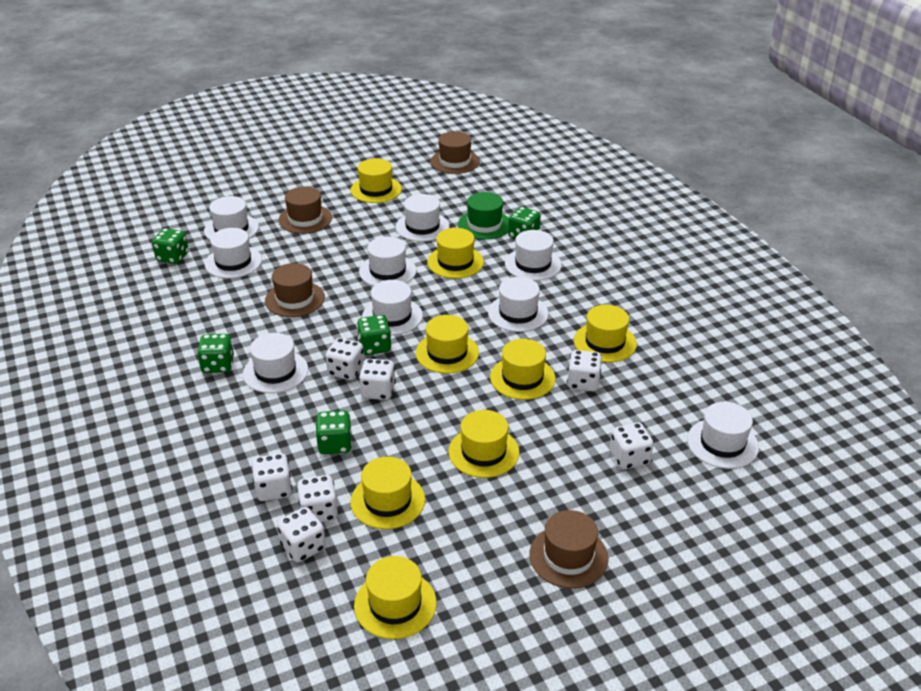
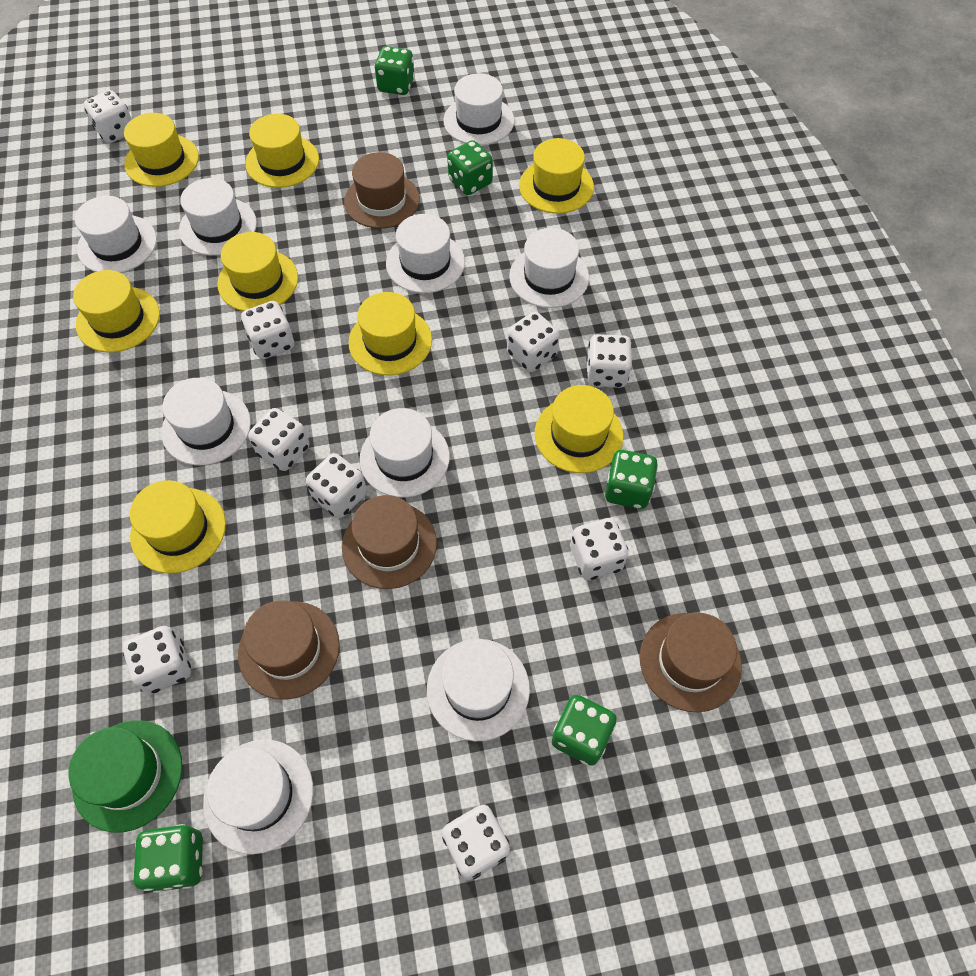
white dice: [252,453,292,501] [277,507,326,562] [296,475,338,522] [326,338,364,380] [359,359,396,400] [567,350,602,392] [610,423,654,470] = 7 -> [84,90,132,143] [123,626,191,694] [241,301,294,359] [248,408,309,471] [306,453,367,518] [442,805,510,880] [507,312,560,372] [570,518,628,580] [586,334,632,388] = 9

